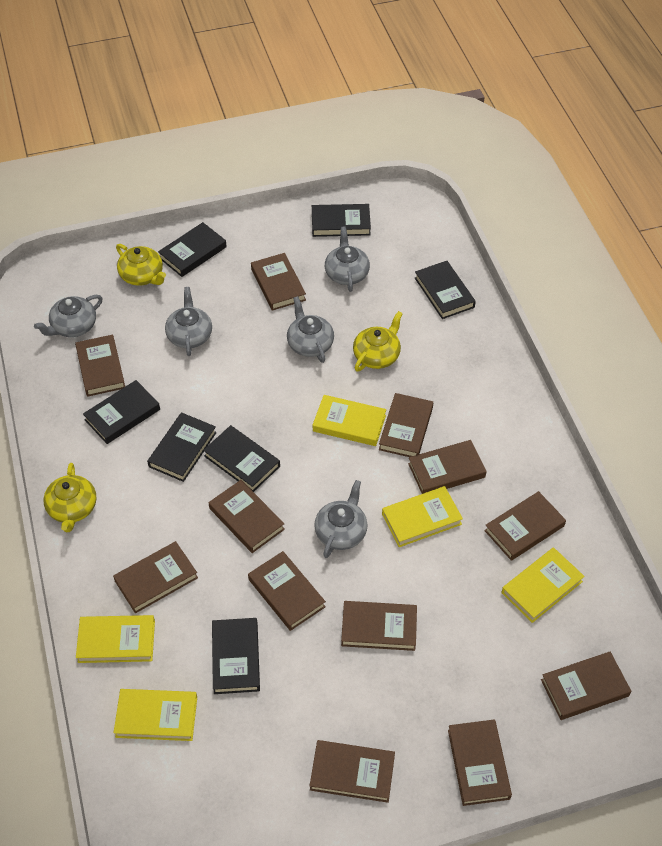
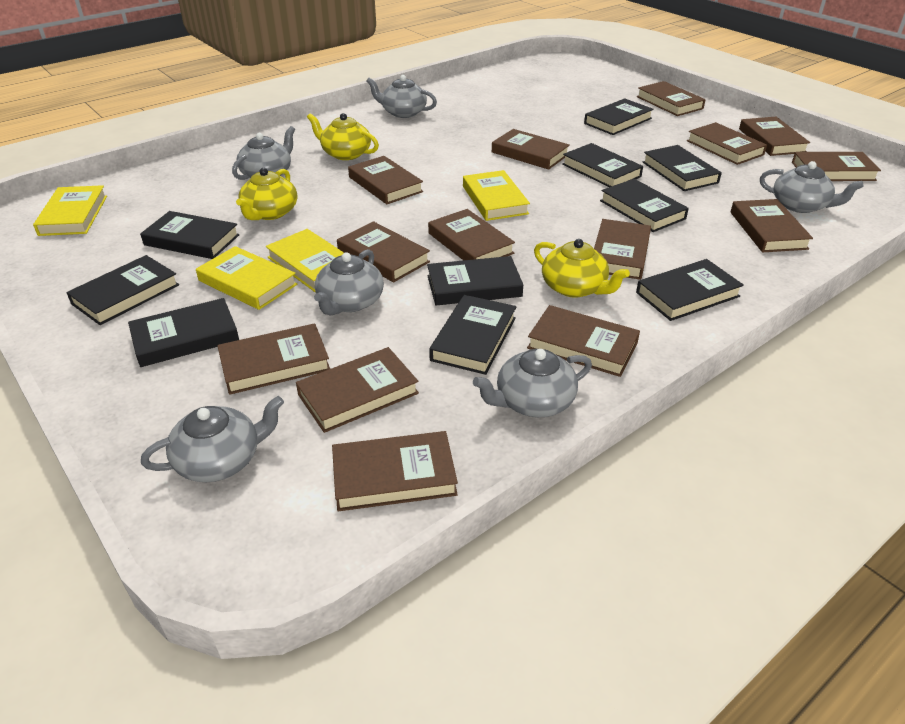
black book: [83,380,160,444] [147,412,217,482] [158,222,227,277] [203,425,280,492] [212,618,260,694] [312,204,371,237] [415,261,476,319] = 7 -> [66,255,179,325] [128,298,239,367] [140,211,239,259] [427,256,523,306] [429,295,517,375] [562,143,643,187] [584,98,654,135] [600,179,689,232] [636,259,744,321] [643,145,722,191] = 10
brown book: [75,335,125,397] [113,541,198,613] [209,480,285,553] [248,551,326,631] [251,253,306,311] [310,740,395,803] [341,601,417,651] [379,393,433,457] [408,440,487,494] [448,719,512,806] [484,491,566,561] [541,652,631,720] = 12 -> [217,323,330,395] [296,347,419,433] [332,431,458,511] [337,221,430,282] [348,156,423,204] [428,209,515,260] [492,129,570,170] [527,305,640,377] [594,219,651,280] [637,81,706,116] [687,122,767,165] [731,199,813,252] [739,117,810,156] [792,152,881,181] = 14
grey teapot: [34,295,103,337] [165,287,212,356] [287,296,334,363] [314,480,368,558] [325,227,370,292] = 5 -> [141,396,284,482] [232,126,295,180] [314,249,384,315] [366,75,437,118] [473,349,592,417] [760,161,864,213] = 6
yellow book: [76,615,155,663] [113,689,197,741] [313,395,386,446] [382,486,463,547] [502,547,585,623] = 5 -> [33,185,107,236] [196,246,297,310] [266,229,344,292] [463,170,530,221] = 4

